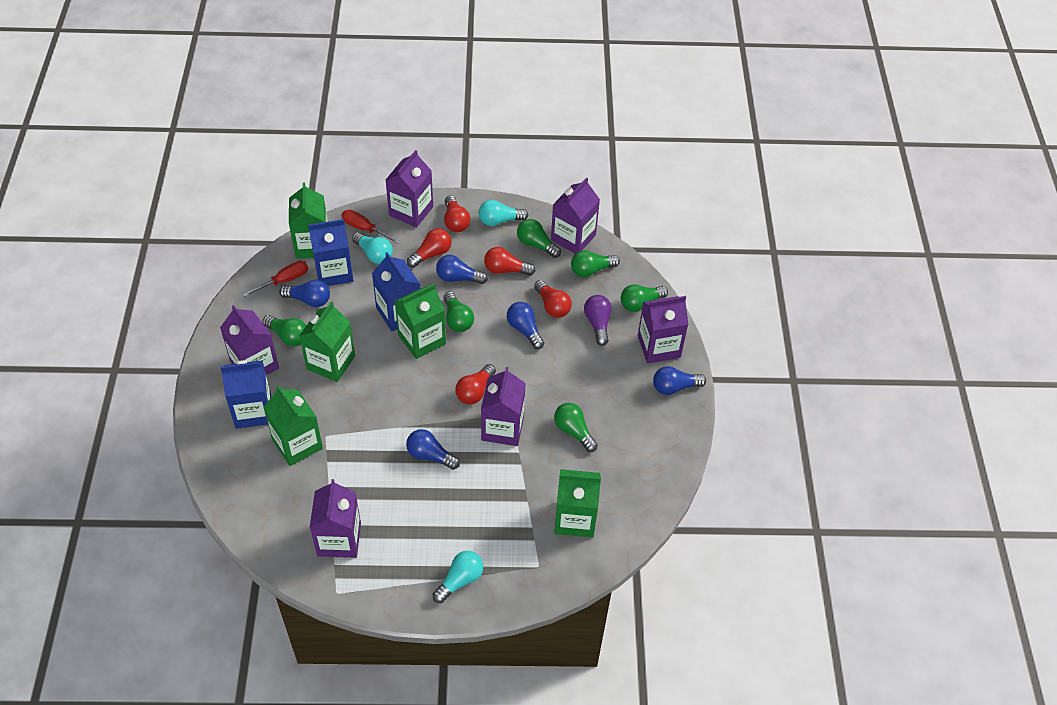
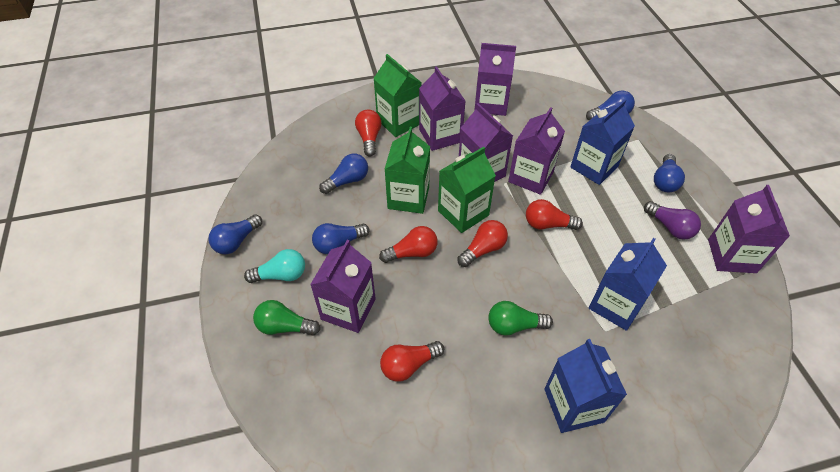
green carton: [263,385,323,466] [289,182,328,259] [299,302,355,382] [395,284,446,359] [554,469,601,538] = 5 -> [373,54,422,137] [385,127,430,214] [438,147,496,233] = 3
green light bulb: [262,315,306,346] [443,291,474,332] [517,219,561,258] [554,403,598,452] [571,250,620,277] [621,284,668,312] = 6 -> [253,300,320,336] [488,301,553,336] = 2
red screwdriver: [242,261,308,297] [342,210,400,244] = 2 -> none = 0
turquoise light bulb: [352,232,393,264] [433,551,483,603] [479,200,528,226] = 3 -> [244,249,305,283] = 1

